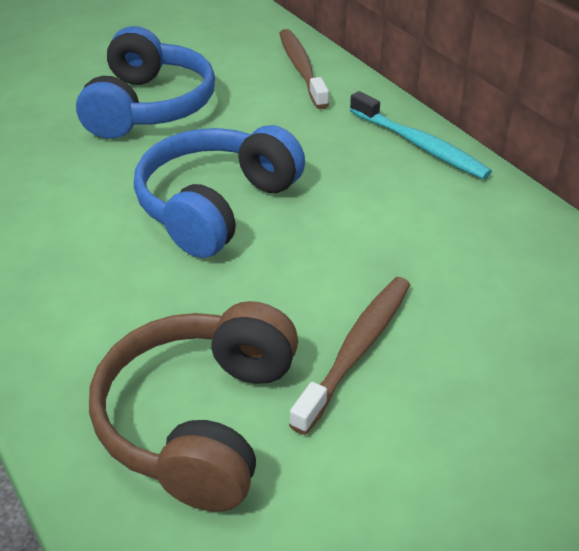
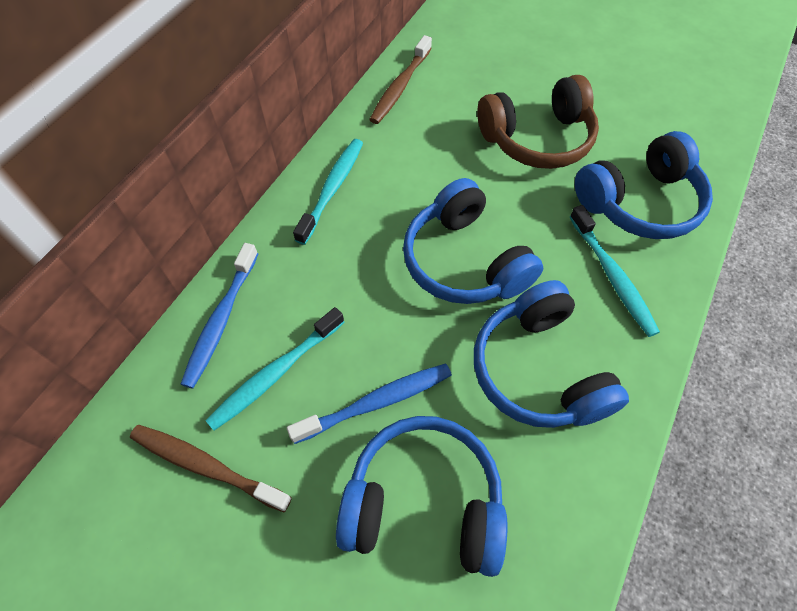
blue headphones: [76,26,215,139] [134,125,305,258] = 2 -> [336,416,507,577] [403,178,543,304] [474,280,629,428] [575,131,713,239] = 4
blue toothbrush: none = 0 -> [180,243,258,388] [287,364,452,444] = 2
turquoise toothbrush: [350,91,492,179] = 1 -> [205,307,344,431] [293,139,363,245] [570,205,660,337] = 3

